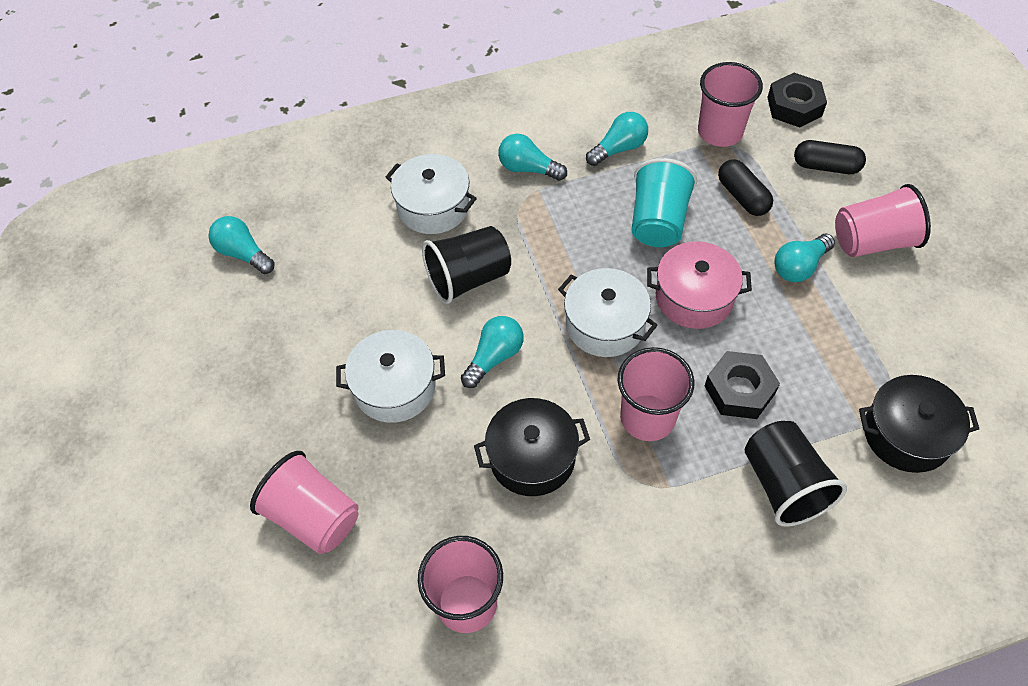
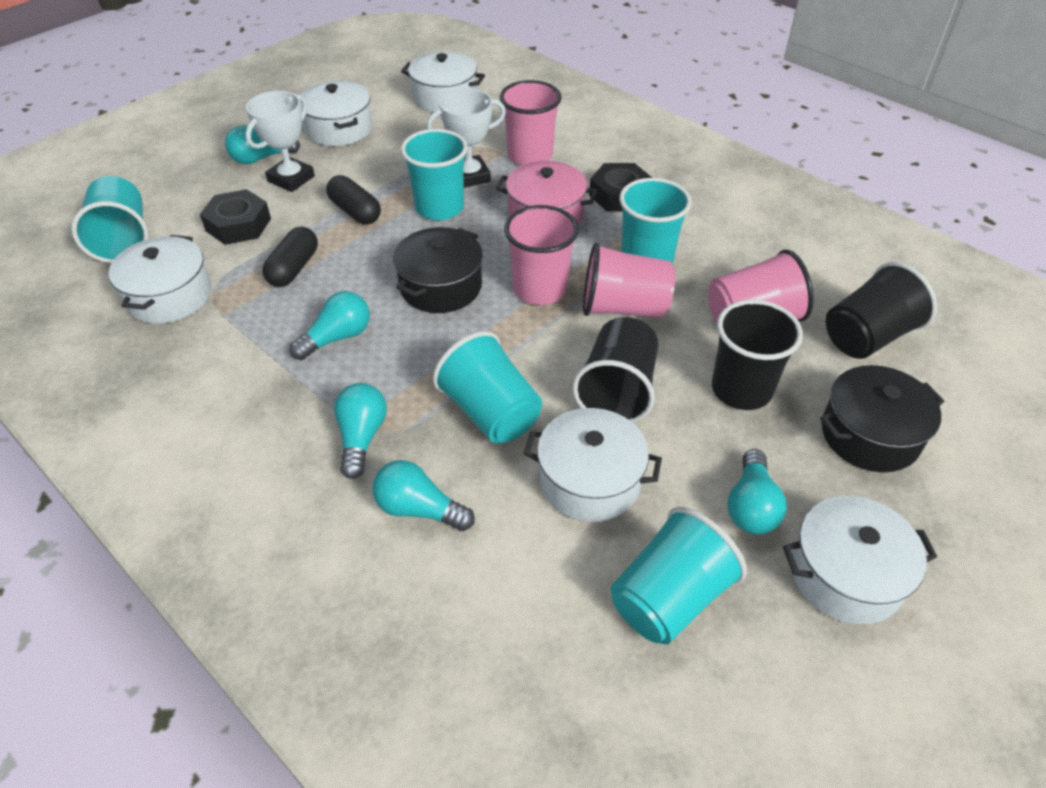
black cup: [422,226,511,304] [745,421,847,527] = 2 -> [572,317,659,423] [712,300,803,410] [826,262,937,359] = 3
pink cup: [250,451,359,554] [418,536,503,633] [618,347,694,441] [698,62,763,147] [835,184,931,257] = 5 -> [500,80,562,165] [504,205,579,305] [583,243,675,318] [708,250,814,324] = 4
turquoise cup: [631,158,697,247] = 1 -> [71,176,149,263] [401,129,468,220] [433,331,542,443] [611,507,747,644] [619,178,692,264] = 5
white pot: [336,330,445,423] [386,154,477,234] [558,268,658,357] = 3 -> [109,235,211,324] [300,81,372,146] [401,51,485,112] [524,408,662,522] [783,496,937,624] = 5
white trophy: none = 0 -> [245,91,315,192] [427,88,506,188] = 2

